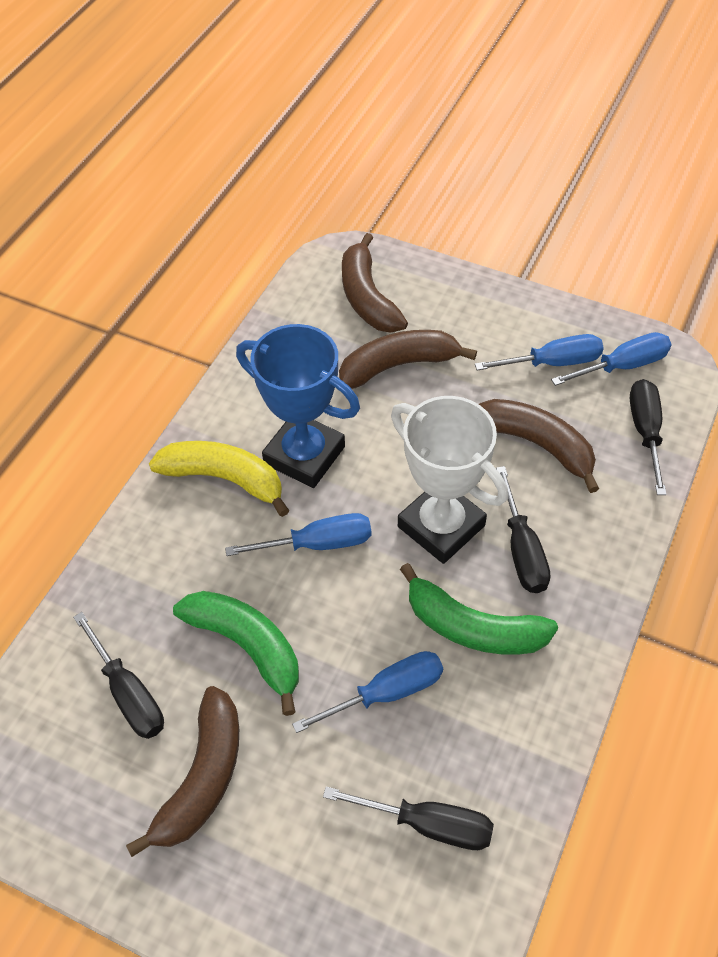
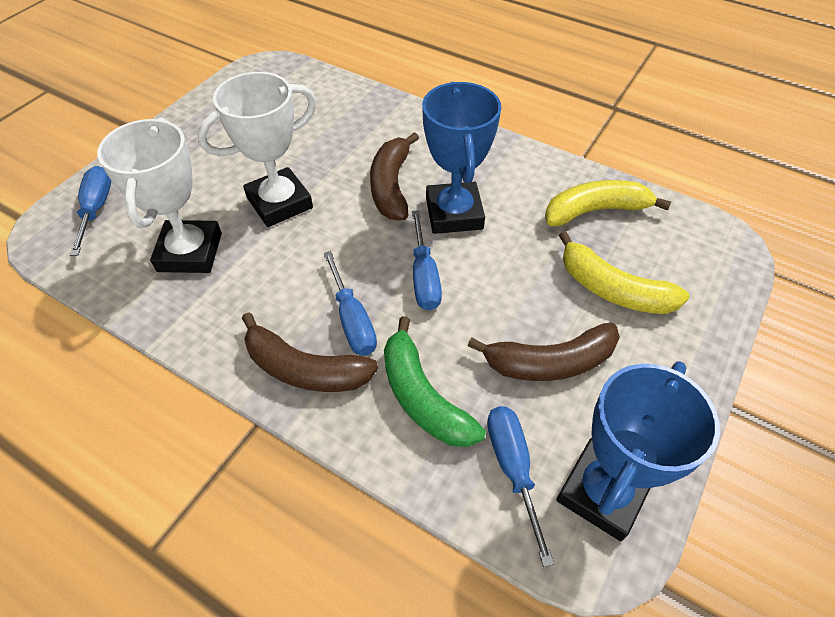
black screwdriver: [73,612,164,739] [323,786,494,850] [496,466,551,593] [630,379,667,495] = 4 -> none = 0
blue trophy: [236,324,360,488] = 1 -> [422,82,502,234] [556,361,720,541] = 2
brown banana: [126,686,239,857] [339,330,477,389] [342,233,408,333] [479,399,599,493] = 4 -> [242,312,378,392] [370,132,419,220] [468,323,620,381] = 3
green banana: [173,591,299,716] [400,563,558,655] = 2 -> [384,316,486,447] = 1
white trophy: [391,396,508,564] = 1 -> [97,118,222,273] [197,72,316,227] = 2
yellow banana: [149,441,289,517] = 1 -> [545,180,671,226] [558,231,689,314] = 2

